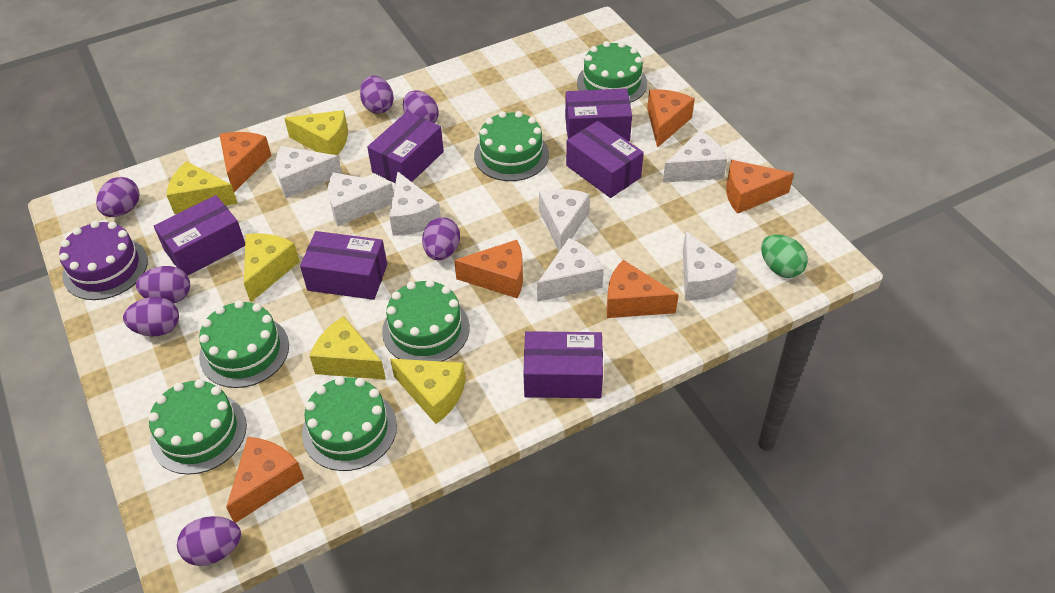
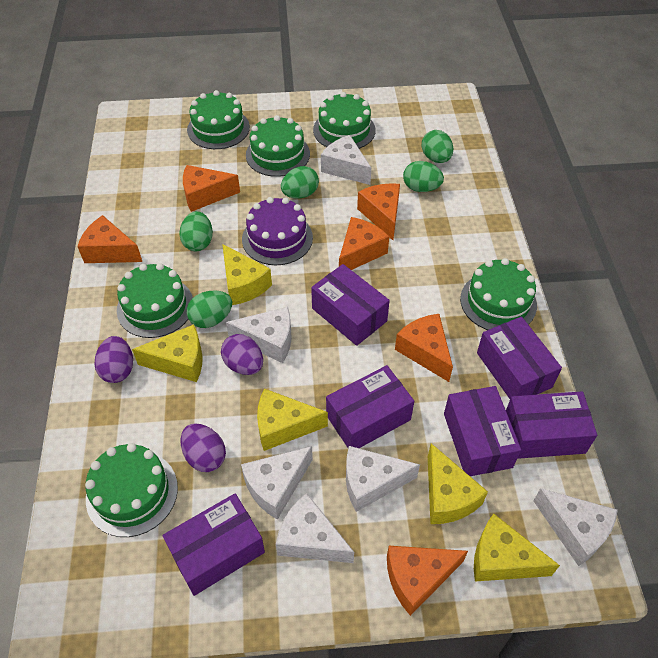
green egg: [761,234,808,278] = 1 -> [179,211,213,251] [187,290,232,328] [281,166,319,199] [403,161,444,192] [422,130,453,163] = 5
purple egg: [96,177,139,217] [123,297,179,337] [136,266,190,304] [177,516,241,566] [360,76,394,114] [403,90,439,123] [422,217,460,260] = 7 -> [95,336,133,383] [181,423,226,472] [221,334,263,375] = 3
white cheese: [276,146,342,198] [328,172,394,226] [389,171,440,236] [537,238,604,302] [539,189,590,251] [663,130,727,183] [683,231,738,301] = 7 -> [226,307,292,363] [241,446,313,520] [276,493,354,563] [321,135,371,185] [346,446,420,512] [533,488,618,566] = 6

